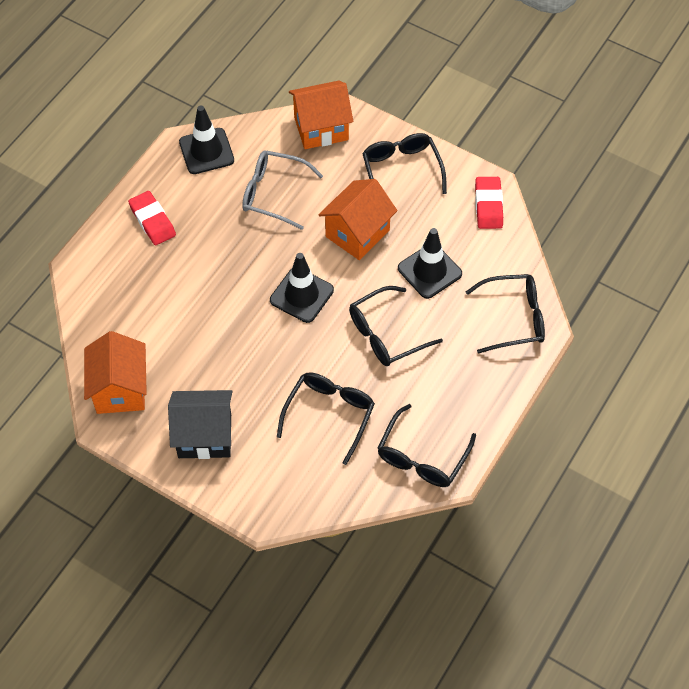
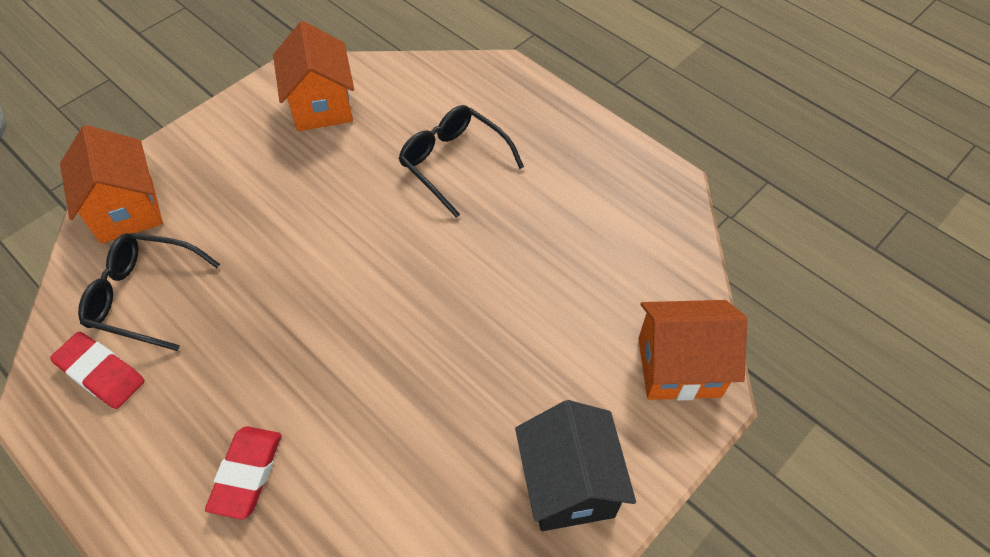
black glasses: [277,372,375,465] [349,286,443,366] [362,133,447,194] [377,404,476,487] [466,274,545,354] = 5 -> [78,233,220,351] [398,105,524,218] = 2
black traffic cone: [179,106,234,174] [270,253,334,323] [398,228,462,299] = 3 -> none = 0
grey glasses: [242,150,323,230] = 1 -> none = 0

